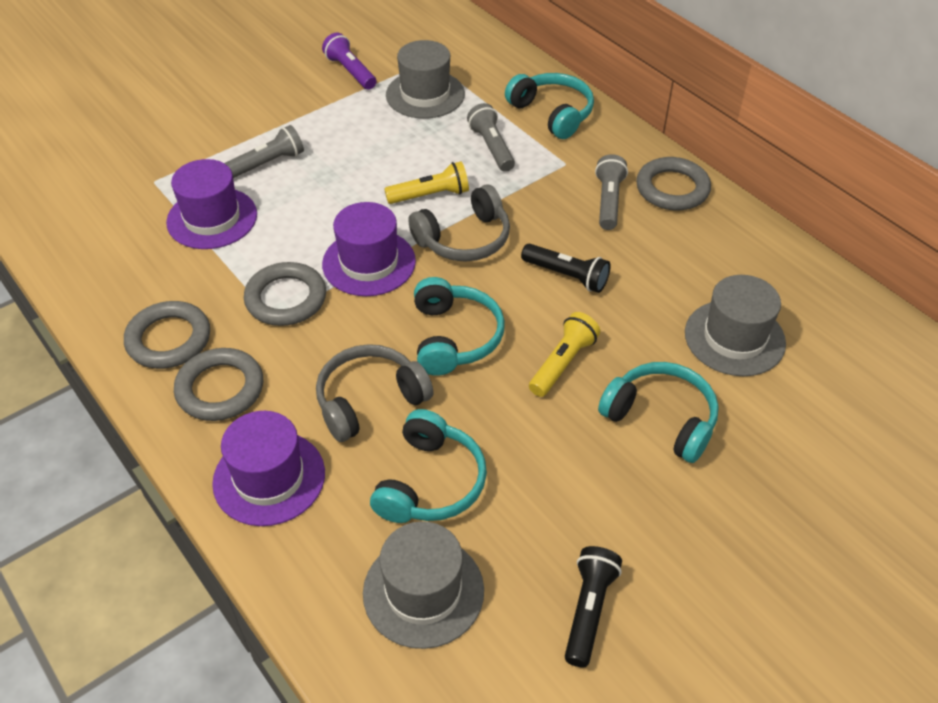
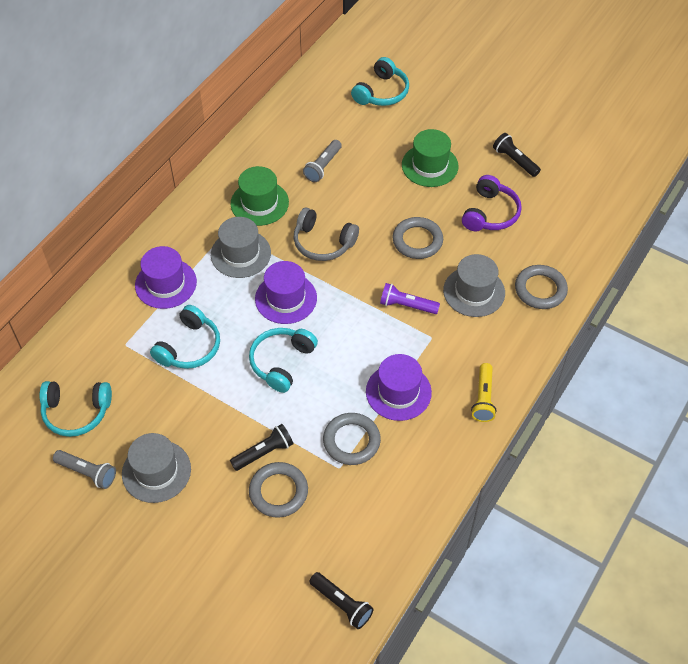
black flashlight: [521,243,611,293] [565,546,622,667] = 2 -> [230,424,293,471] [309,572,374,629] [493,133,541,177] = 3
green hat: none = 0 -> [230,166,289,226] [402,129,459,187] = 2
grey flashlight: [224,125,304,178] [467,103,515,172] [595,154,628,230] = 3 -> [53,450,116,489] [303,140,342,182] = 2
grey headphones: [316,344,434,442] [408,185,510,262] = 2 -> [293,207,359,261] = 1
purple headphones: none = 0 -> [462,175,522,231] = 1
yellow flashlight: [384,161,469,204] [529,312,600,397] = 2 -> [471,363,497,422] = 1

